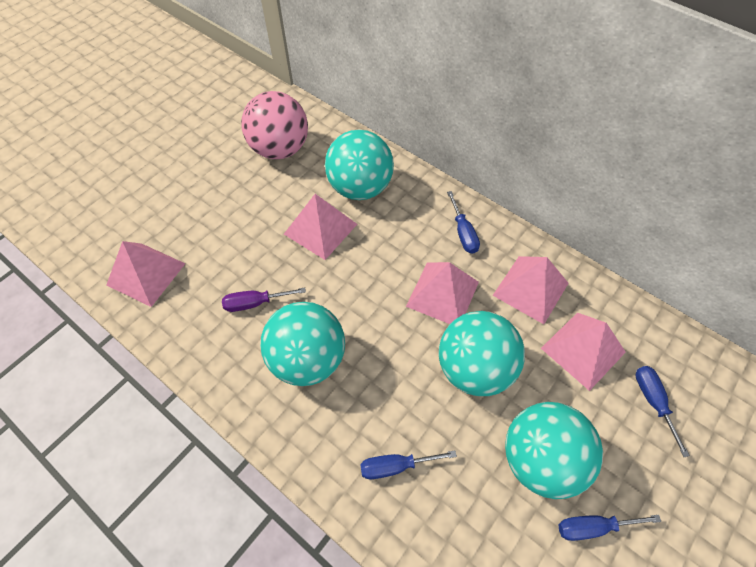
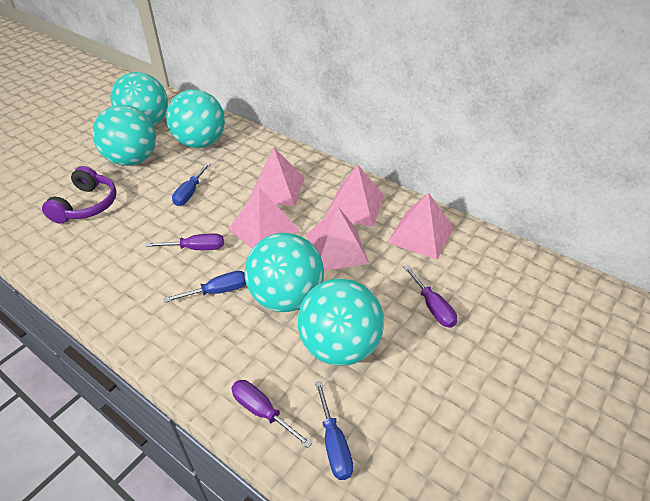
blue screwdriver: [360,450,457,479] [447,191,480,254] [559,515,661,541] [636,366,690,457] = 4 -> [163,271,246,303] [172,163,211,206] [315,381,354,480] = 3
pink ball: [241,91,308,159] = 1 -> none = 0
purple headphones: none = 0 -> [42,166,117,224] = 1
purple screwdriver: [222,288,306,312] = 1 -> [146,233,224,250] [231,380,312,448] [404,265,457,328] = 3
turquoise ball: [260,302,345,386] [325,130,394,200] [439,311,525,396] [505,402,603,499] = 4 -> [92,105,156,166] [110,72,168,126] [166,89,225,148] [244,233,324,312] [298,278,384,366] = 5

